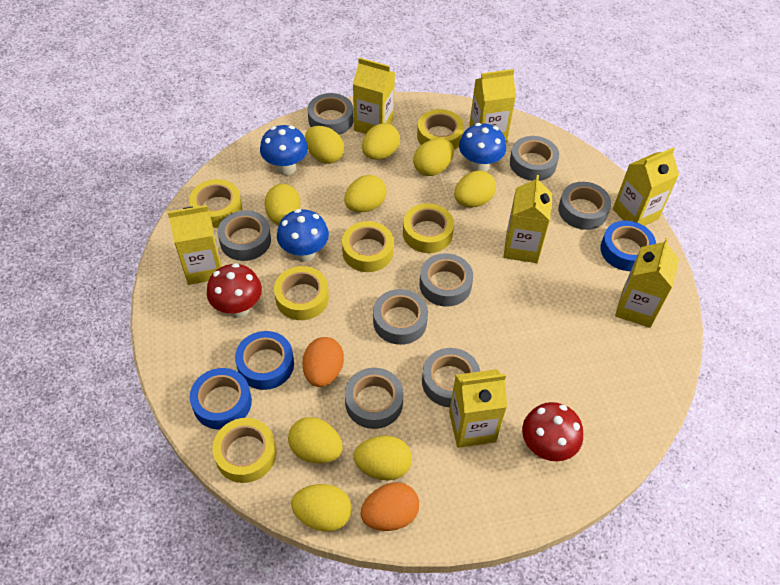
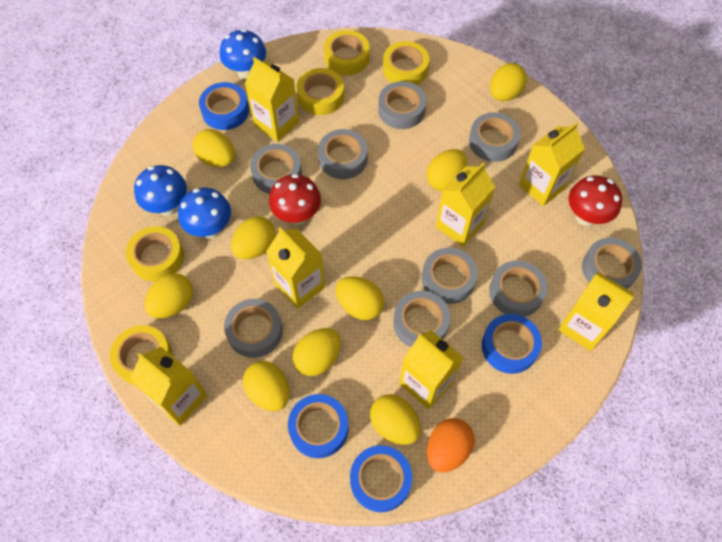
blue tape: [190,368,252,429] [235,331,294,390] [600,221,656,271] = 3 -> [199,82,249,130] [288,394,348,458] [350,445,412,512] [482,314,542,374] = 4
grey tape: [218,210,271,261] [308,93,353,135] [345,368,404,429] [373,289,428,345] [419,253,473,307] [422,348,480,407] [510,136,559,181] [558,182,611,230] = 8 -> [224,299,283,358] [250,144,302,194] [318,129,368,179] [378,81,426,129] [393,291,450,347] [422,248,478,304] [469,112,521,162] [489,260,548,317] [582,238,642,289] = 9
orange egg: [303,337,344,387] [360,482,419,531] = 2 -> [427,418,474,473] = 1
yellow tape: [189,179,242,228] [212,418,276,483] [274,266,329,320] [342,221,394,272] [403,203,454,253] [417,109,464,150] = 6 -> [110,325,173,385] [126,226,184,281] [297,68,344,115] [324,30,370,75] [383,41,429,85] = 5

